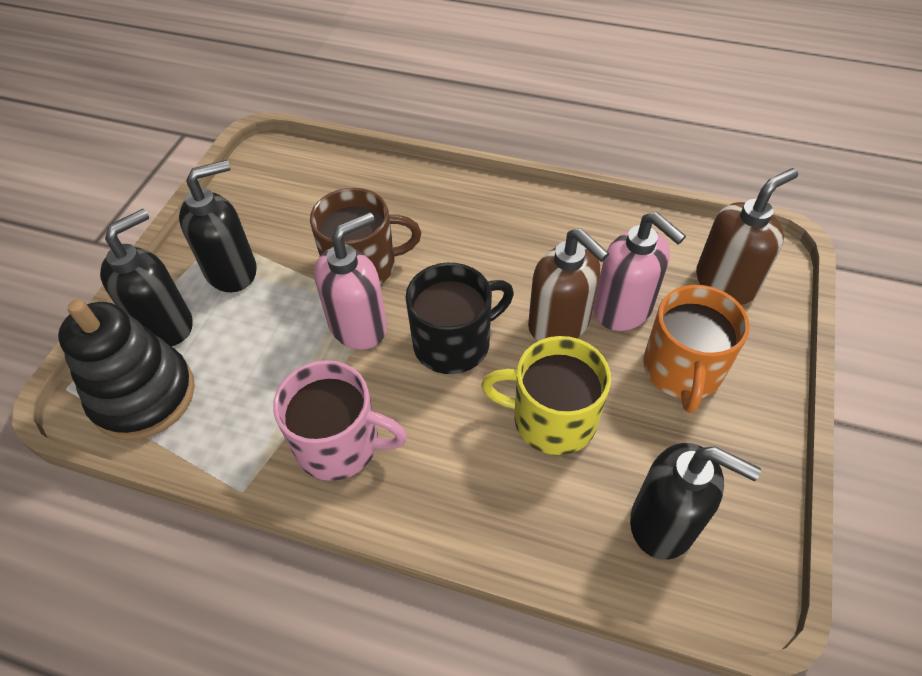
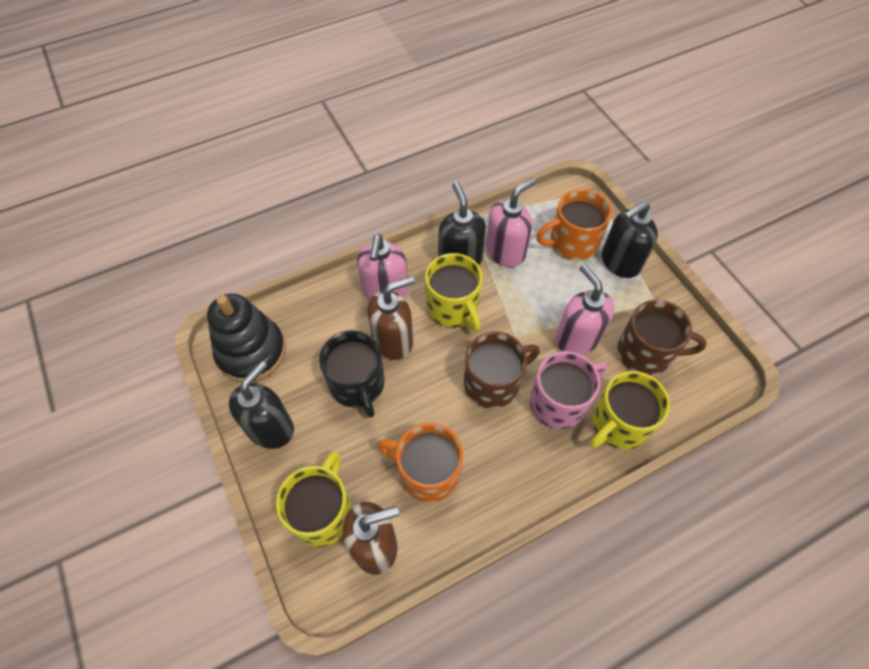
brown mug: [310,188,421,285] = 1 -> [464,331,540,408] [617,300,707,376] = 2
orange mug: [643,285,750,413] = 1 -> [377,423,463,503] [536,189,612,260] = 2
pink soap dispenser: [314,212,387,350] [594,212,686,331] = 2 -> [357,234,408,300] [486,178,536,267] [555,264,615,355] = 3
yellow mug: [481,336,611,455] = 1 -> [276,451,352,547] [425,253,482,332] [590,371,670,449] = 3

